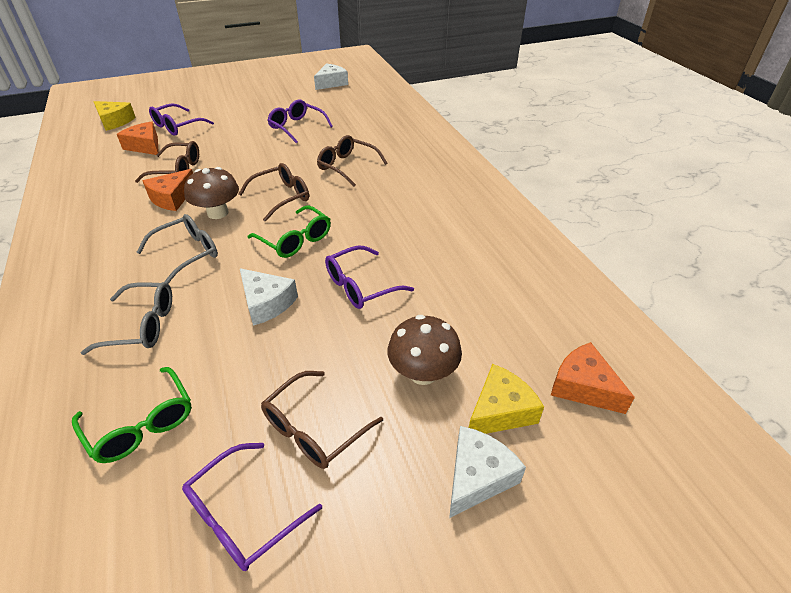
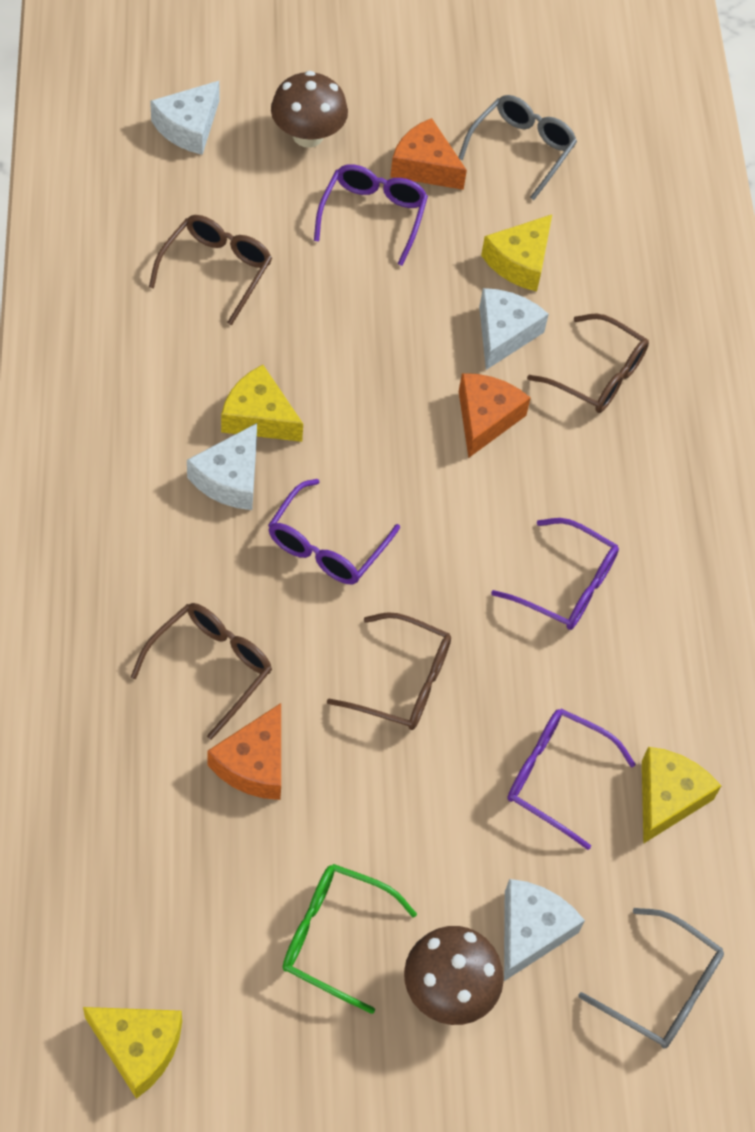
green glasses: [72,367,192,463] [247,205,331,258] = 2 -> [283,864,417,1014] = 1
white cheese: [240,268,298,326] [314,63,348,90] [449,426,526,518] = 3 -> [150,81,219,155] [187,423,257,510] [479,288,549,370] [504,879,585,981] = 4
yellow cheese: [93,101,136,131] [469,364,544,434] = 2 -> [83,1007,182,1099] [221,365,303,442] [481,215,552,292] [642,747,721,844] = 4

